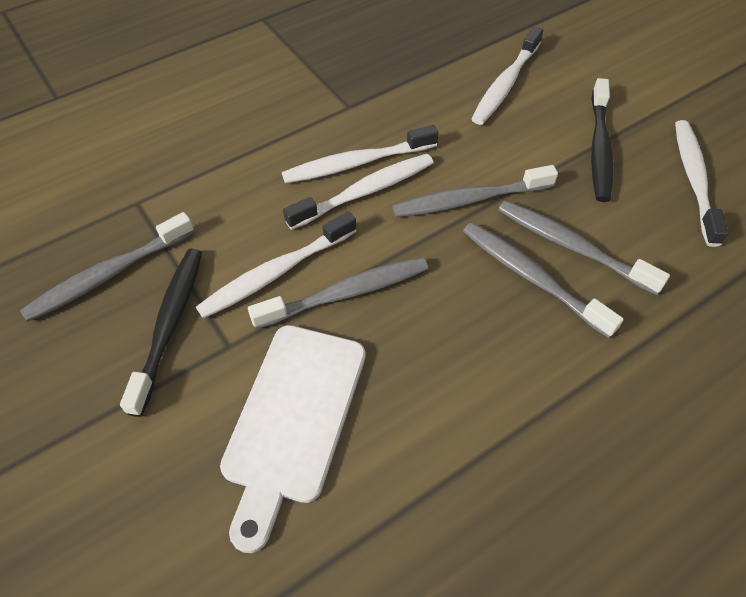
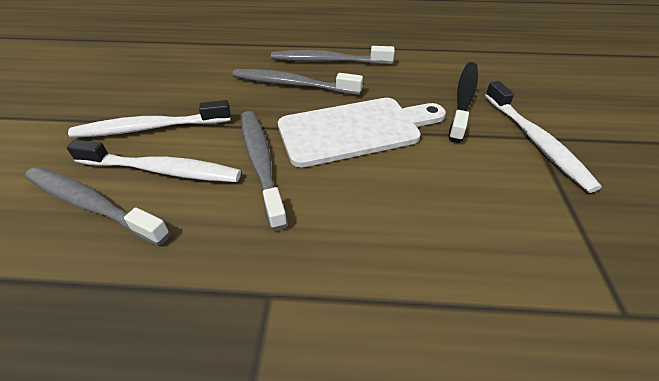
black toothbrush: [120,249,202,417] [591,78,614,202] = 2 -> [449,62,478,143] = 1
grey toothbrush: [20,212,194,322] [248,257,428,329] [392,165,558,217] [463,222,624,338] [498,200,670,295] = 5 -> [25,167,170,245] [232,69,363,95] [241,111,288,231] [271,46,395,65] = 4
white toothbrush: [196,211,356,319] [282,125,438,184] [283,154,433,230] [472,26,543,125] [675,120,729,247] = 5 -> [66,140,241,182] [68,100,231,138] [485,81,602,193] = 3

